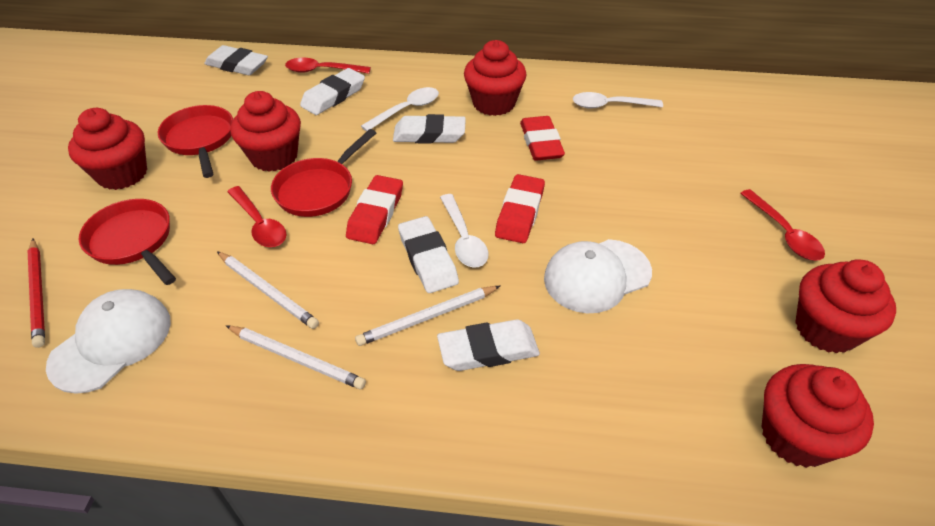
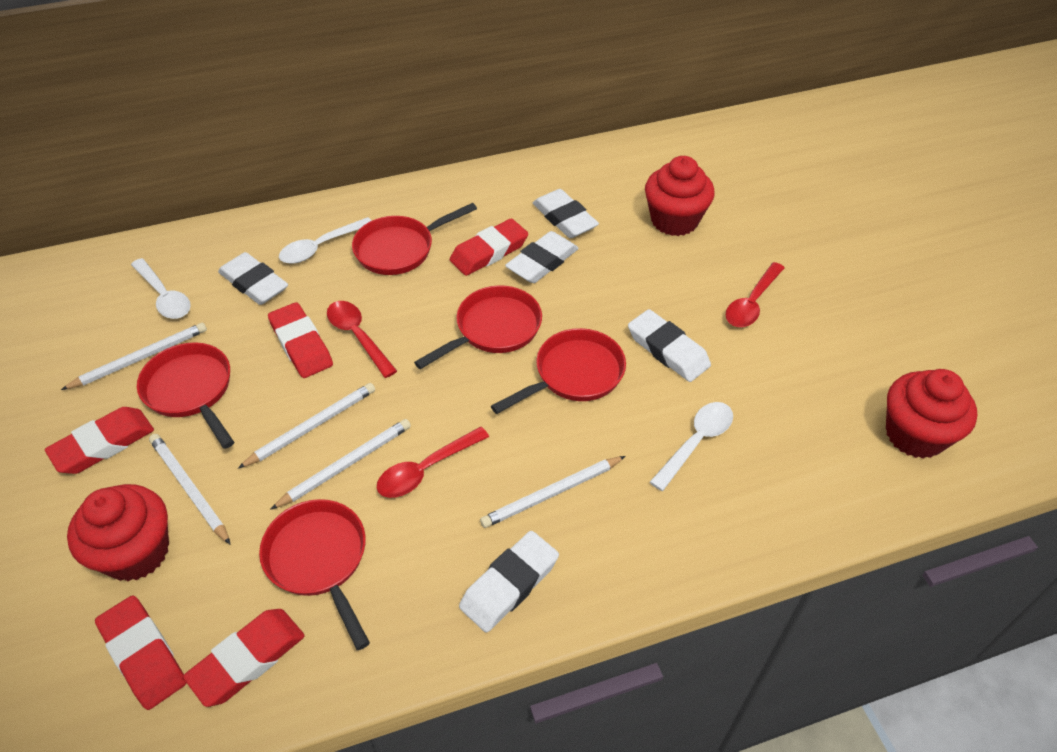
red cupcake: [68,108,147,190] [230,91,301,172] [464,40,526,116] [762,364,874,468] [795,259,896,354] = 5 -> [67,484,169,581] [645,156,715,236] [886,369,977,459] = 3
red eraser: [346,175,403,244] [495,174,545,243] [520,116,565,161] = 3 -> [45,407,154,474] [95,595,186,710] [183,609,305,707] [268,302,333,378] [450,218,528,276] = 5
red pan: [79,199,176,285] [158,105,233,178] [271,129,376,217] = 3 -> [137,343,234,449] [259,499,370,650] [352,203,477,275] [414,285,542,369] [491,328,626,414] = 5
red pencil: [28,239,45,348] = 1 -> none = 0
white cap: [46,289,171,394] [544,239,652,313] = 2 -> none = 0
white pencil: [217,251,319,329] [226,326,366,390] [355,286,500,346] = 3 -> [61,323,207,390] [149,434,231,545] [238,383,375,468] [270,419,411,510] [480,456,625,528] = 5

